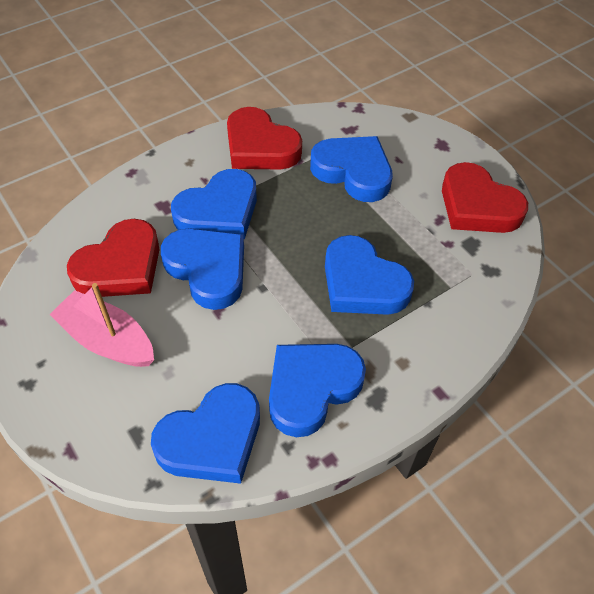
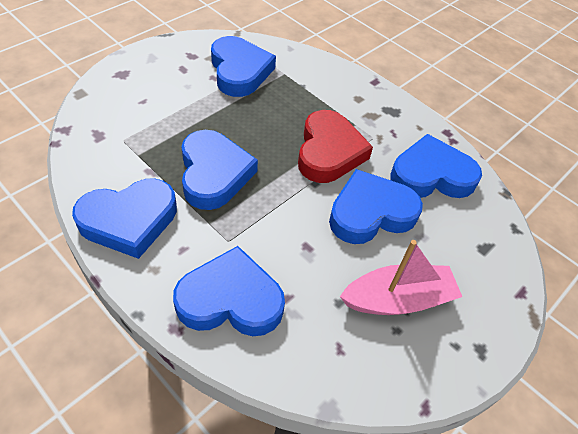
red heart: [67,219,159,297] [227,107,302,170] [442,162,528,233] = 3 -> [298,110,373,183] = 1

